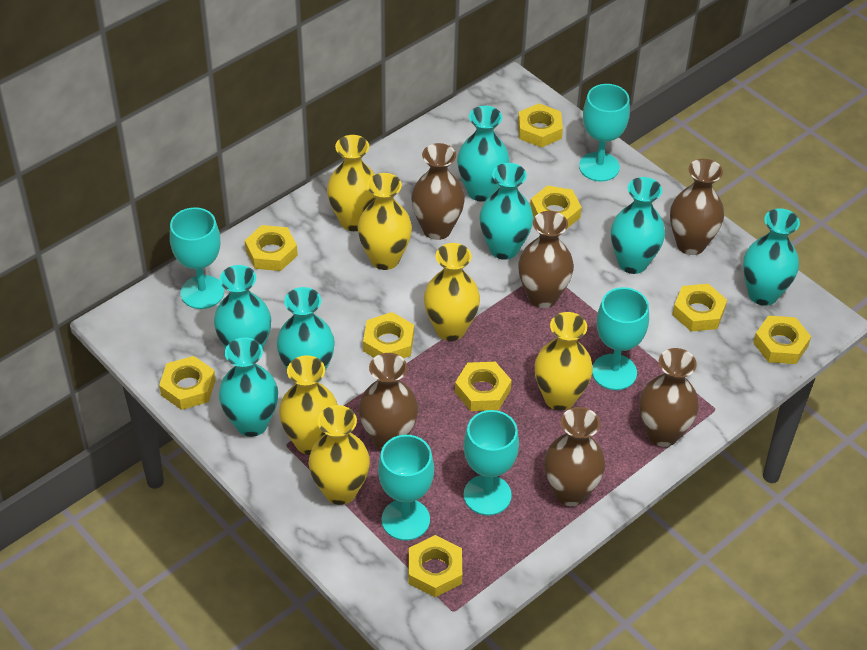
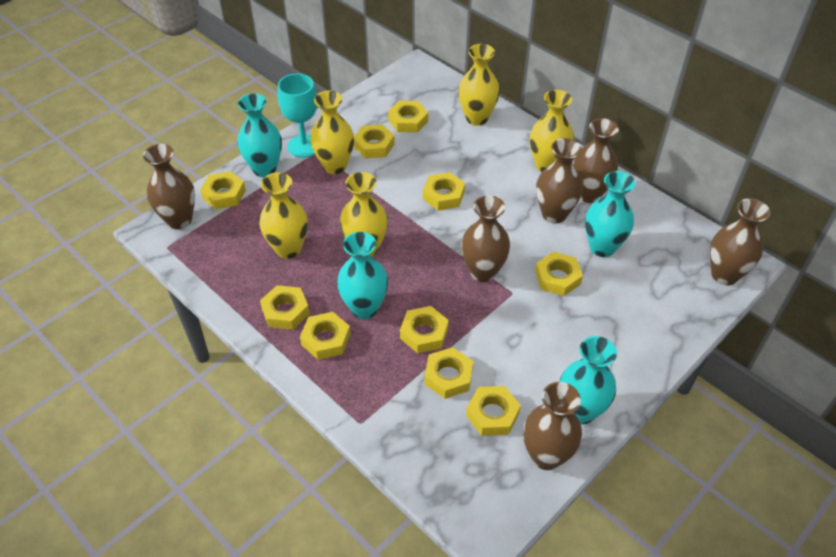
turquoise goblet: [170,207,224,309] [378,435,434,541] [463,410,519,515] [579,84,630,182] [592,287,649,390] = 5 -> [278,73,317,158] = 1
turquoise vase: [214,265,271,349] [219,337,278,437] [277,287,335,371] [457,106,509,202] [479,163,533,260] [611,177,665,274] [743,208,800,306] = 7 -> [237,93,282,177] [337,232,388,319] [560,336,617,425] [585,171,635,257] = 4
yellow nut: [159,356,216,410] [245,225,298,271] [363,312,414,358] [408,535,462,597] [455,362,512,411] [518,103,563,148] [530,185,582,228] [672,284,727,331] [753,316,811,364] = 9 -> [200,171,246,210] [260,285,310,330] [300,312,350,360] [354,124,395,159] [388,101,428,133] [400,306,449,353] [423,172,465,211] [424,347,473,399] [466,386,521,436] [535,252,583,296] = 10
yellow vase: [279,355,338,455] [308,405,370,505] [327,135,376,231] [358,173,412,270] [424,243,480,341] [534,312,593,411] = 6 -> [259,172,308,259] [310,91,354,174] [340,172,388,257] [458,44,500,126] [530,90,574,172] = 5

